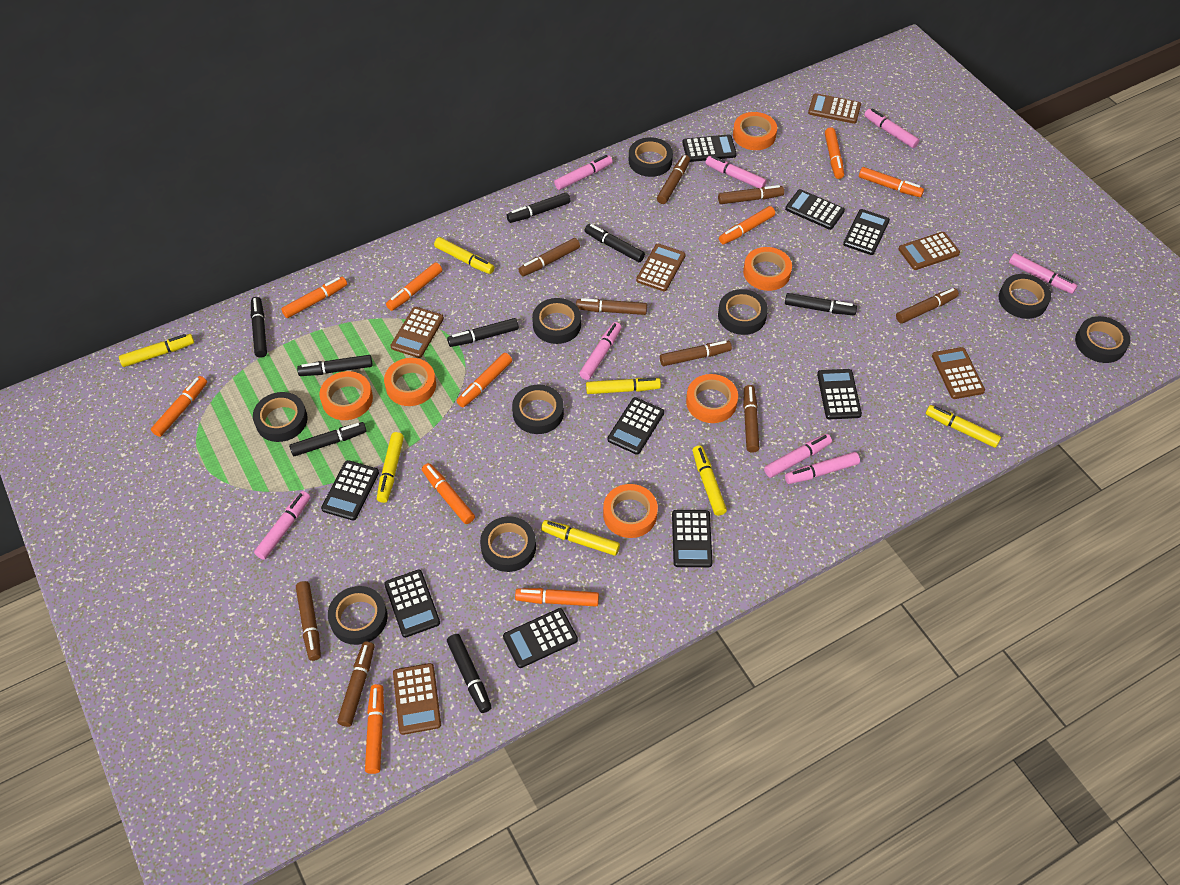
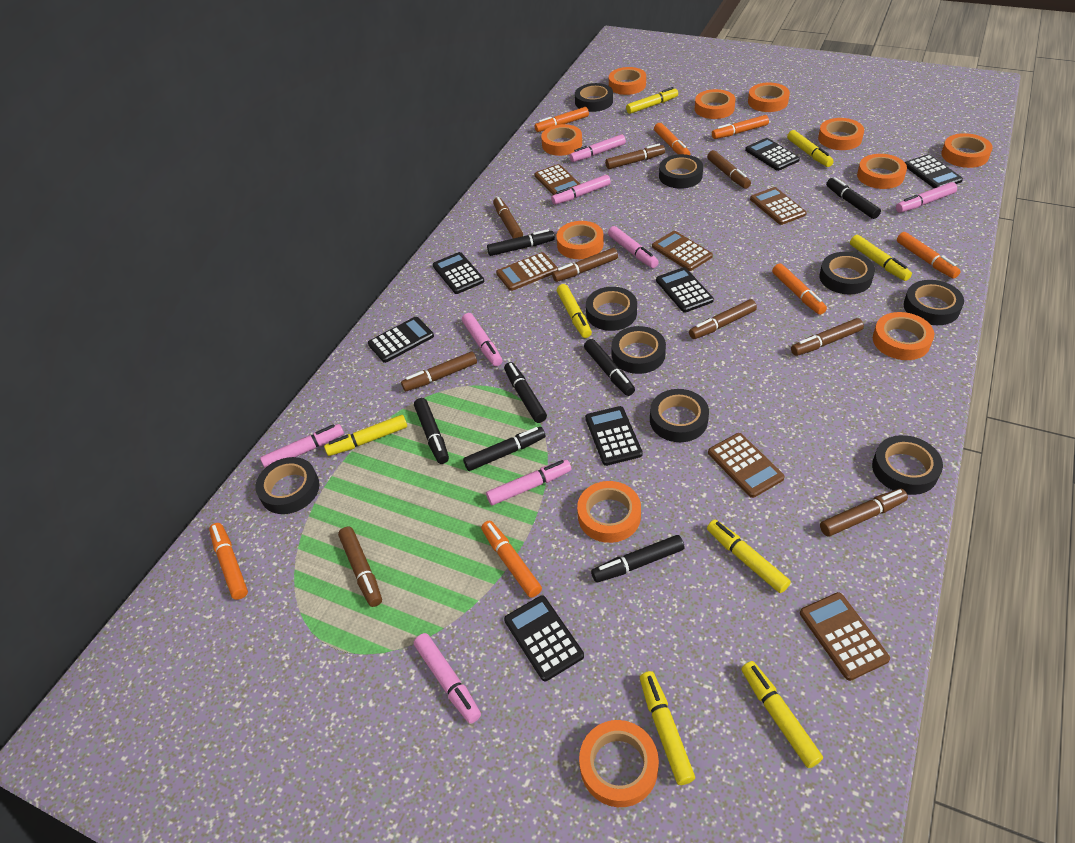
black calculator: [321,460,379,521] [384,569,440,638] [503,608,578,668] [607,397,664,455] [672,510,713,567] [682,134,737,162] [785,189,845,230] [817,369,862,419] [843,209,890,255] = 9 -> [368,317,434,363] [433,252,484,294] [504,595,584,681] [585,406,643,466] [656,267,714,313] [745,138,800,171] [905,154,963,188] = 7
black marker: [251,297,267,358] [289,422,367,456] [297,355,373,376] [447,318,519,347] [447,634,492,713] [507,192,570,223] [584,224,645,262] [785,293,857,315] = 8 -> [414,398,449,464] [463,427,546,471] [487,229,555,256] [504,362,547,423] [584,339,635,396] [591,535,684,583] [826,177,881,219] = 7
orange marker: [151,376,207,437] [281,276,347,318] [365,684,384,774] [386,262,442,311] [422,463,475,524] [457,353,512,407] [515,588,599,606] [719,206,775,245] [825,127,844,179] [859,167,924,197] = 10 -> [209,523,248,600] [481,521,542,598] [535,107,589,132] [654,123,690,155] [712,115,769,139] [772,263,827,315] [897,232,961,279] = 7
orange tape: [319,371,373,420] [384,358,436,406] [603,484,658,538] [686,374,738,423] [733,112,777,150] [743,247,792,291] = 6 -> [541,124,582,156] [556,221,604,259] [577,481,641,543] [579,720,659,807] [609,67,646,95] [695,89,736,119] [748,83,790,112] [818,118,864,150] [857,154,907,189] [873,312,934,360] [941,133,993,168] = 11
yellow marker: [119,334,194,367] [377,432,404,503] [434,237,495,274] [541,520,620,556] [586,378,661,394] [692,445,727,516] [926,405,1001,448] = 7 -> [324,415,407,456] [557,284,592,338] [626,87,678,114] [640,671,695,785] [707,519,791,593] [741,661,823,768] [787,130,834,167] [850,235,912,281] = 8

